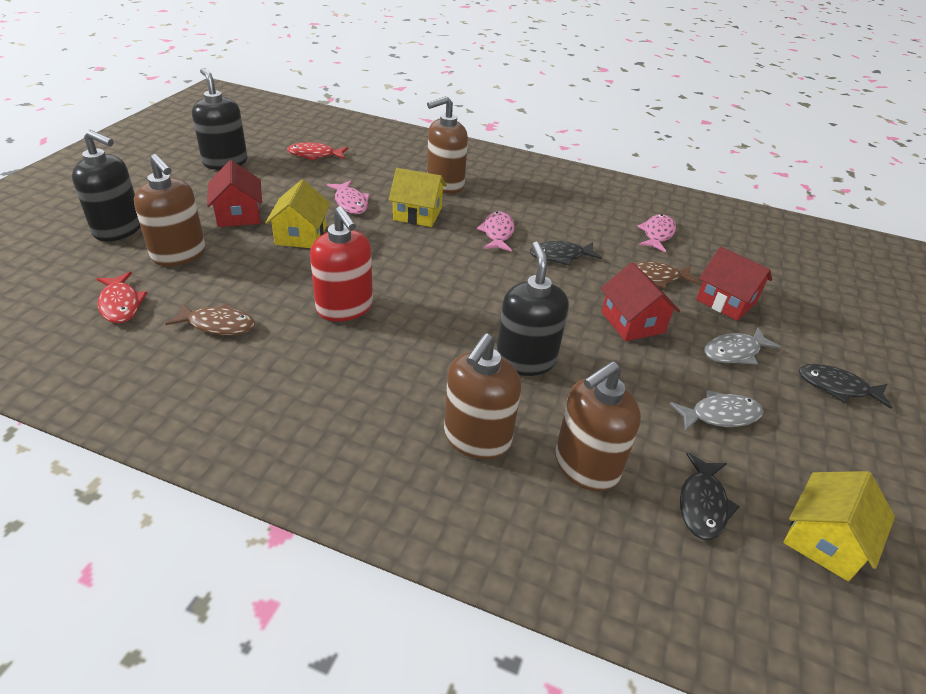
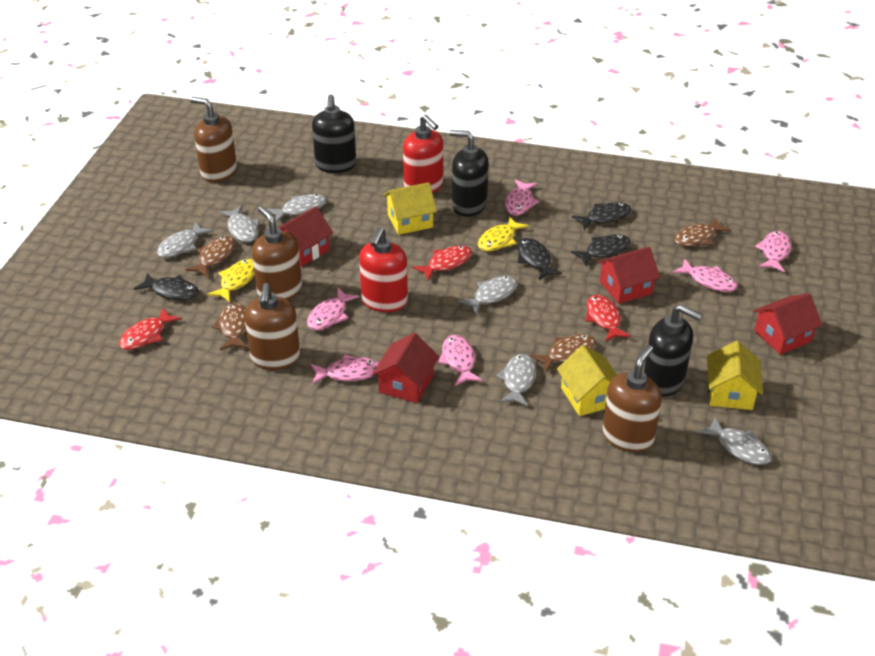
black fish: [530,241,602,266] [680,452,740,540] [799,364,892,409] = 3 -> [134,273,199,300] [517,238,562,280] [571,235,630,266] [572,202,631,230] = 4
brown fish: [165,303,255,335] [634,262,699,288] = 2 -> [185,236,235,277] [212,303,248,350] [530,334,596,373] [674,218,731,246] = 4
grey fish: [670,390,764,431] [704,327,781,365] = 2 -> [157,221,213,258] [219,205,260,242] [267,194,327,223] [459,276,518,315] [496,354,536,406] [698,417,771,465] = 6
pink fish: [327,180,370,214] [477,211,515,252] [637,214,676,253] = 3 -> [307,287,360,330] [311,355,379,384] [438,335,483,386] [505,179,539,215] [672,258,738,292] [755,231,792,273] = 6
red fish: [97,272,147,323] [287,142,348,161] = 2 -> [119,308,182,350] [413,245,472,281] [585,295,631,342] = 3
red house: [207,160,262,227] [600,262,680,341] [696,247,772,321] = 3 -> [278,206,333,267] [372,333,439,403] [597,247,660,304] [753,293,823,355] = 4
red soap dispenser: [310,206,373,321] = 1 -> [359,227,408,312] [403,114,443,193] = 2
yellow fish: none = 0 -> [207,259,255,302] [478,216,529,251] = 2

